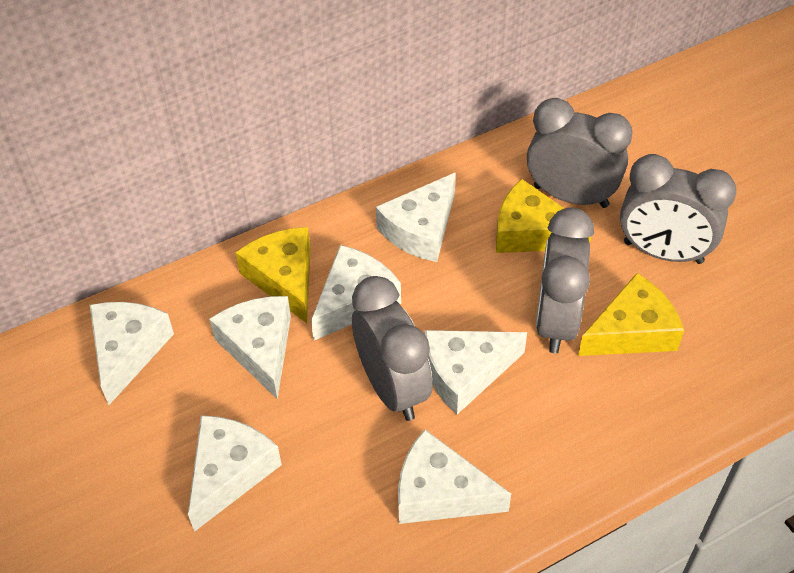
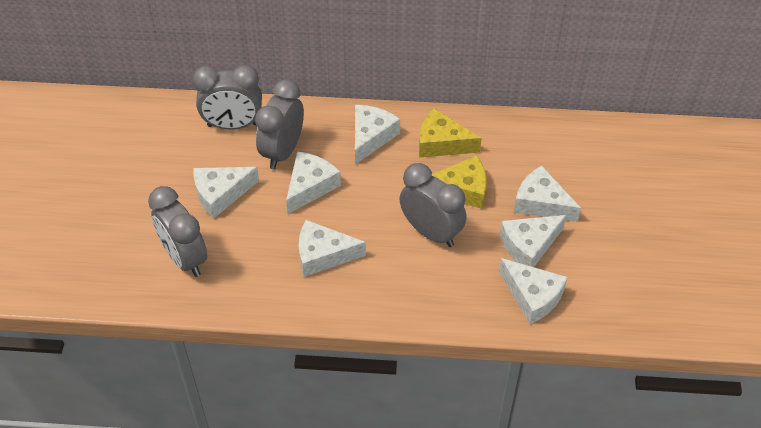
yellow cheese: [235,227,311,323] [496,179,591,253] [578,273,684,356] = 3 -> [419,108,482,158] [431,155,487,209] = 2

